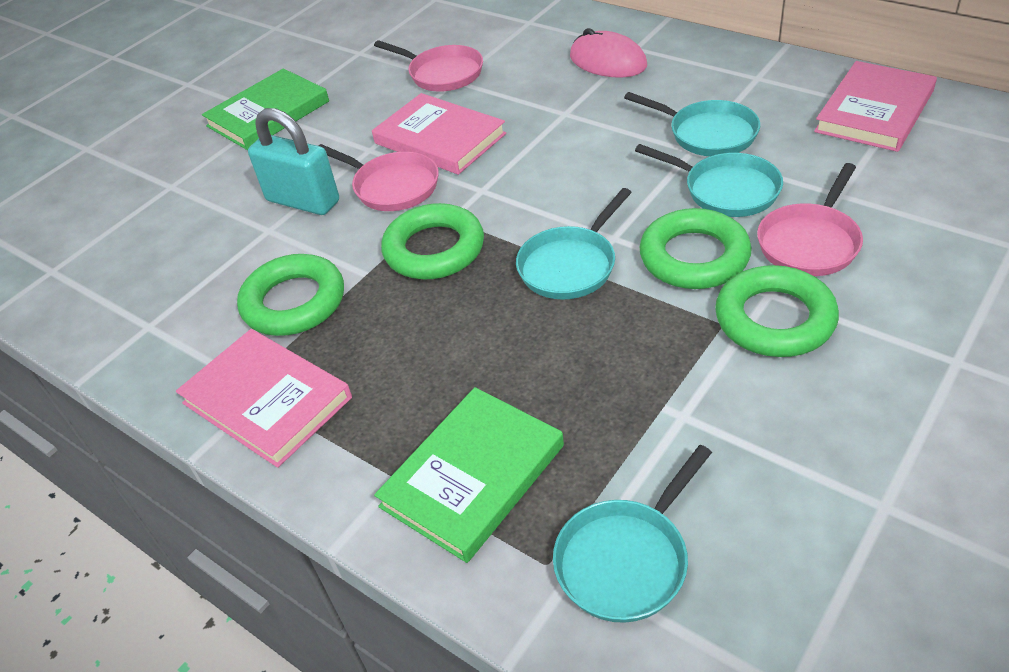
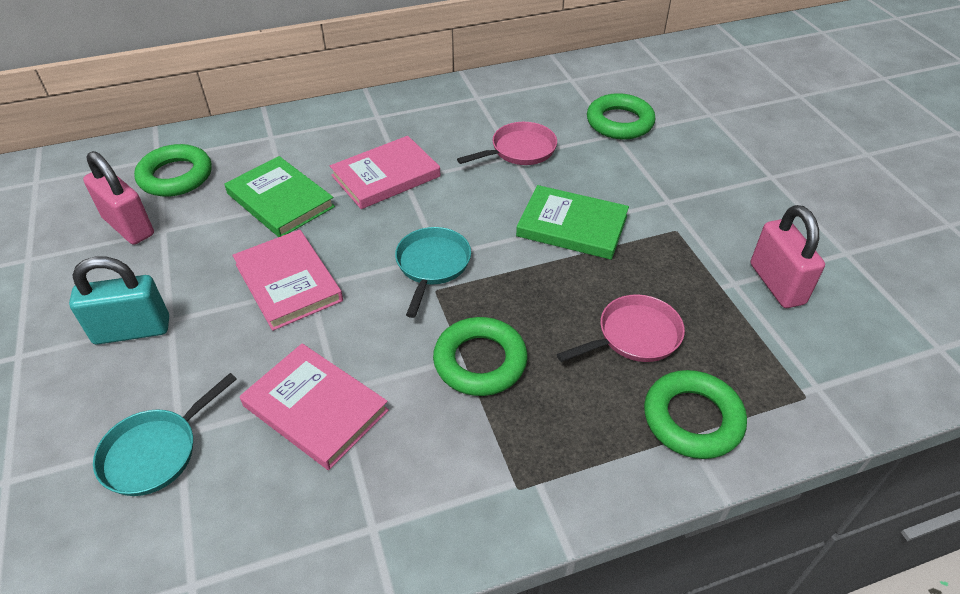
pink mouse: [570,28,647,78] = 1 -> none = 0
pink padlock: none = 0 -> [83,151,154,245] [751,205,825,308] = 2
pink pan: [318,144,439,211] [374,40,483,91] [757,163,863,276] = 3 -> [457,122,557,165] [557,294,685,362] = 2
turquoise pan: [516,188,632,300] [553,445,712,623] [624,92,760,157] [635,144,783,217] = 4 -> [93,373,237,496] [395,227,471,318] = 2

